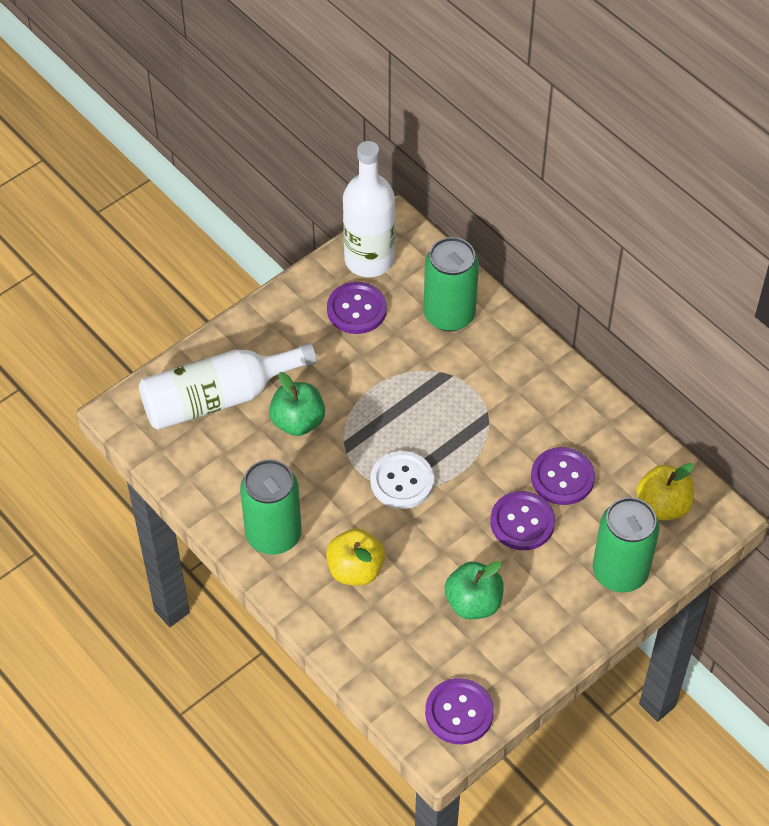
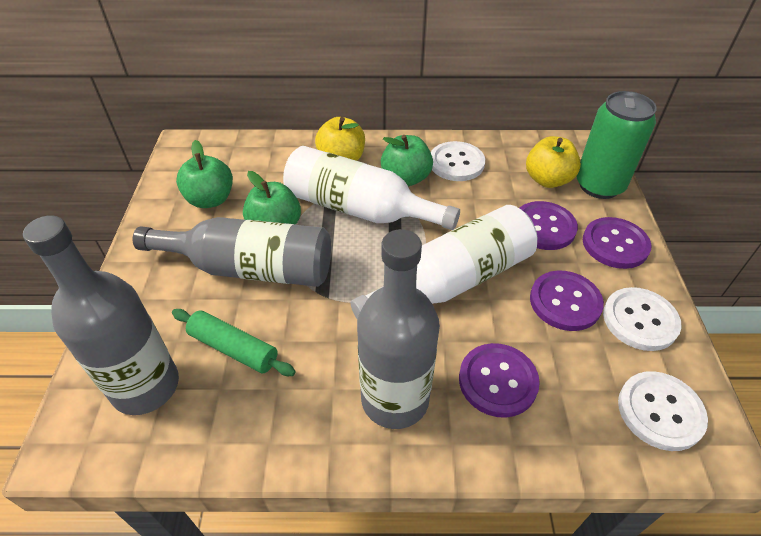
green apple: [269,372,325,436] [444,561,504,619] = 2 -> [176,140,233,208] [243,171,301,225] [381,135,433,186] = 3
green can: [240,460,302,555] [424,237,479,331] [593,497,660,592] = 3 -> [576,91,657,199] = 1
green rolling pin: none = 0 -> [172,309,296,376] = 1
grey bottle: none = 0 -> [23,215,179,415] [133,217,331,287] [357,229,440,429] = 3
white button: [370,451,434,509] = 1 -> [431,141,485,181] [603,287,681,351] [618,371,708,451] = 3

